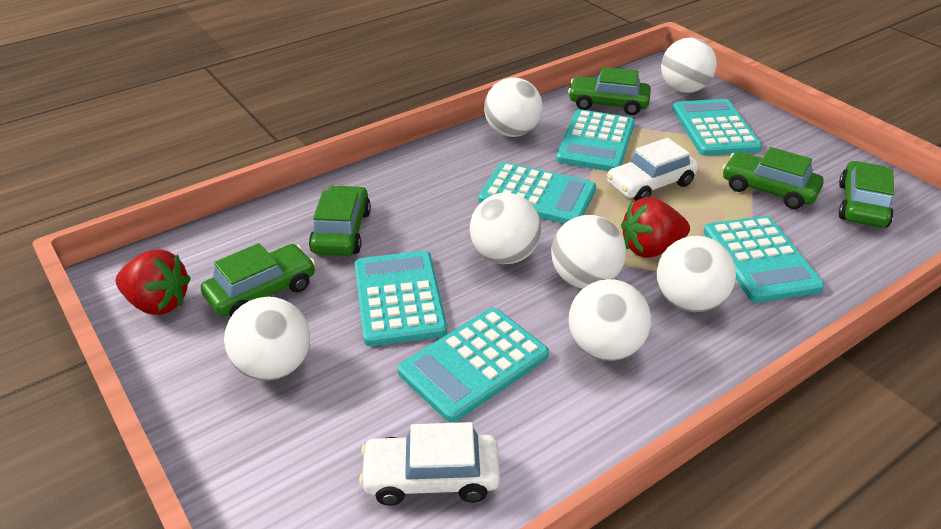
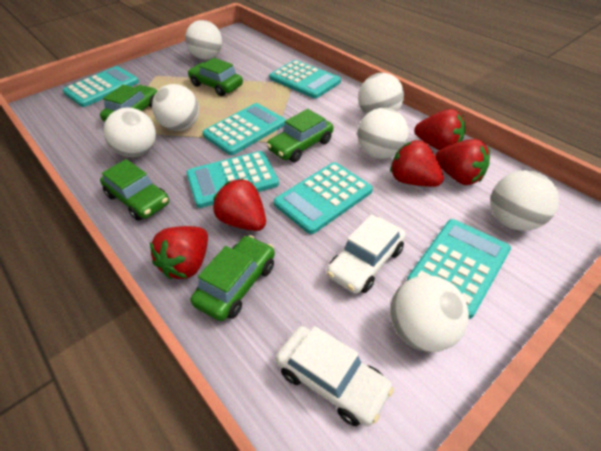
red strawberry: [115,249,191,315] [621,197,690,258] = 2 -> [149,226,208,279] [213,178,266,231] [390,140,444,187] [414,109,465,150] [435,139,490,185] = 5

